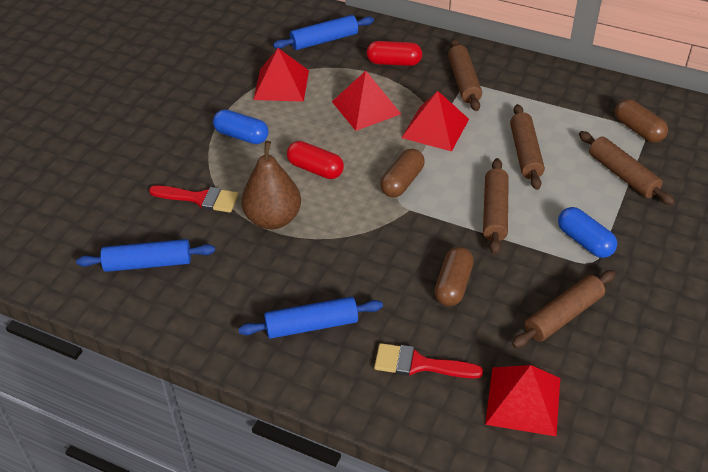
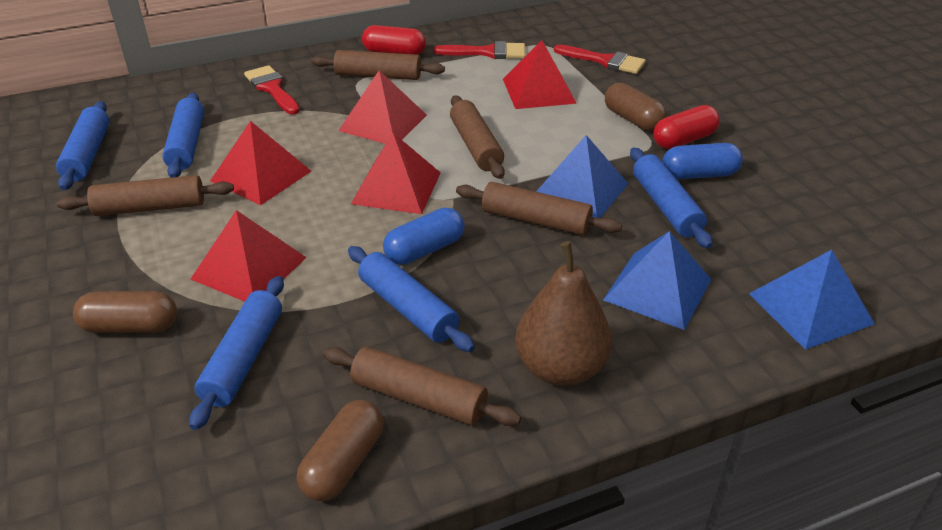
blue pyramid: none = 0 -> [536,135,628,218] [603,231,712,330] [749,250,875,350] = 3
blue rolling pin: [76,239,215,272] [238,297,383,339] [273,15,374,50] = 3 -> [56,101,110,190] [162,93,204,178] [189,276,284,430] [348,246,475,352] [630,147,713,249] = 5
red brush: [149,185,239,213] [374,343,483,379] = 2 -> [244,65,300,115] [434,41,525,59] [554,44,646,74] = 3
red pyramid: [253,48,309,102] [332,71,401,131] [401,91,469,152] [485,365,560,436] = 4 -> [191,210,307,302] [210,121,311,205] [338,70,427,144] [351,133,441,214] [503,40,577,109] = 5

